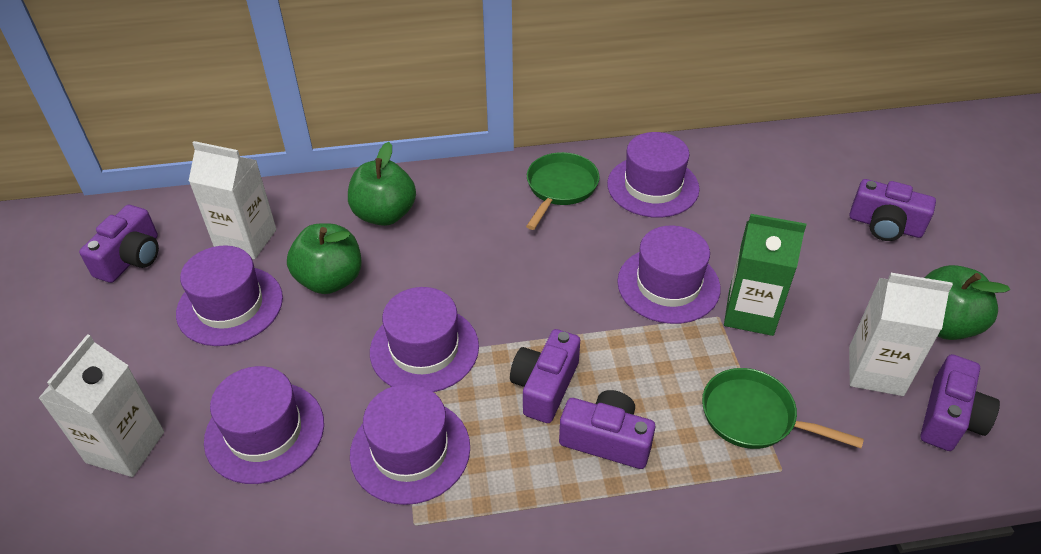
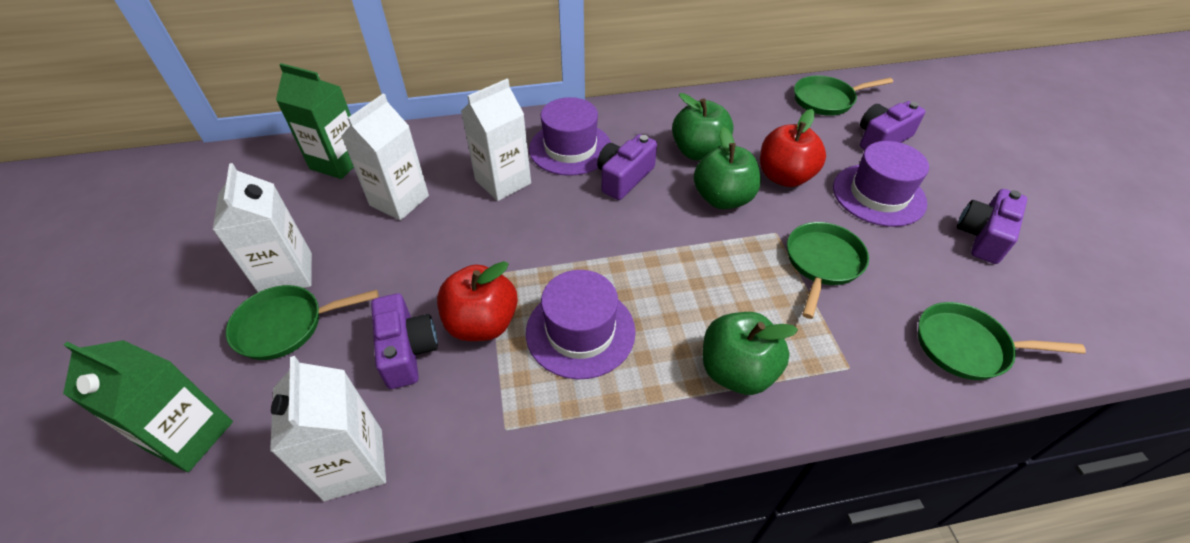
green carton: [724,214,806,336] = 1 -> [63,340,233,472] [276,63,354,179] = 2
green pan: [526,152,600,230] [702,368,864,449] = 2 -> [226,285,379,360] [787,222,869,319] [794,76,893,116] [918,302,1086,380] = 4
purple camera: [79,205,159,283] [510,329,580,423] [559,390,655,469] [850,179,936,241] [921,354,1000,451] = 5 -> [371,293,438,389] [597,134,657,200] [860,101,925,150] [957,189,1027,264] = 4
purple hat: [176,245,283,346] [204,366,324,484] [350,384,470,505] [370,287,479,392] [607,132,700,218] [617,226,721,324] = 6 -> [526,270,636,380] [529,97,611,176] [833,141,929,227] = 3
red apple: none = 0 -> [437,261,518,341] [760,109,826,187] = 2
white carton: [38,334,164,477] [189,141,276,259] [849,273,953,396] = 3 -> [213,163,312,292] [270,356,386,501] [341,94,429,220] [461,79,531,201] = 4

